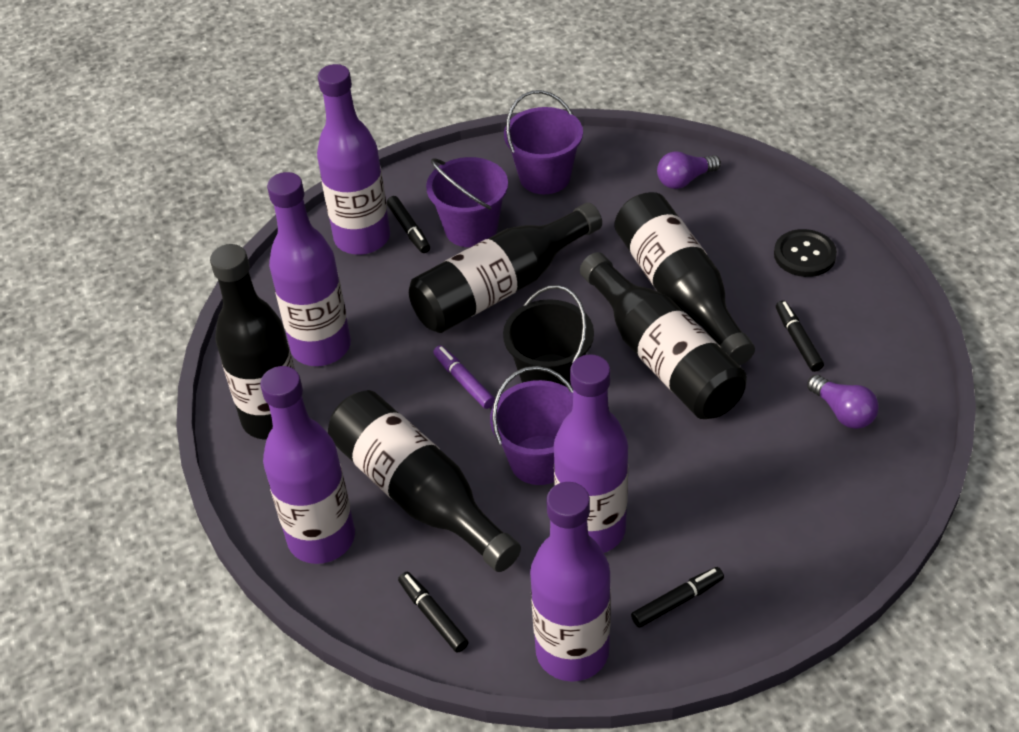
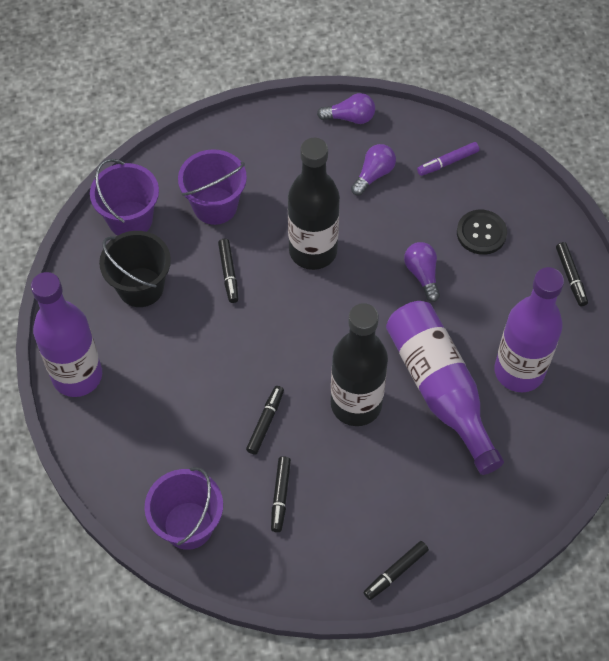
black bottle: [210,244,295,440] [328,390,521,572] [409,203,602,333] [580,252,747,419] [615,192,755,366] = 5 -> [288,138,340,270] [331,303,388,426] = 2
black marker: [387,196,430,253] [398,572,469,653] [631,567,724,628] [776,300,824,372] = 4 -> [218,239,238,303] [246,386,284,455] [271,456,291,532] [363,541,429,600] [556,242,588,306] = 5
purple bottle: [260,366,355,564] [267,172,351,366] [317,64,390,255] [530,482,611,682] [554,354,628,553] = 5 -> [31,272,102,397] [386,301,504,475] [494,267,564,392] = 3
purple light bulb: [657,151,721,189] [807,375,879,429] = 2 -> [317,93,375,124] [351,144,396,195] [404,242,440,302] = 3

